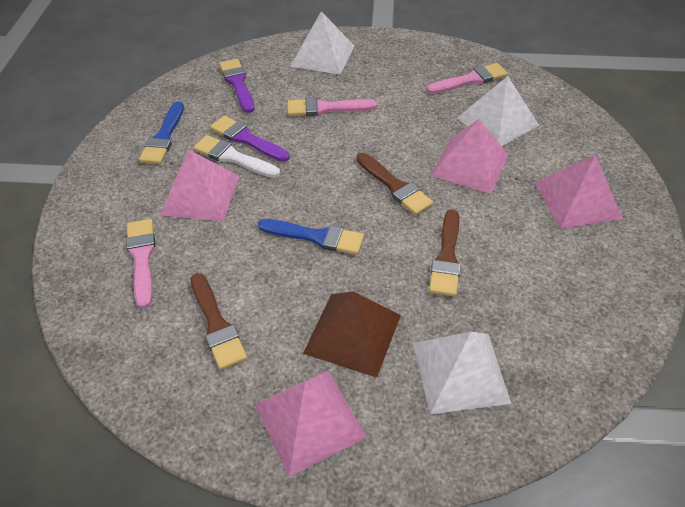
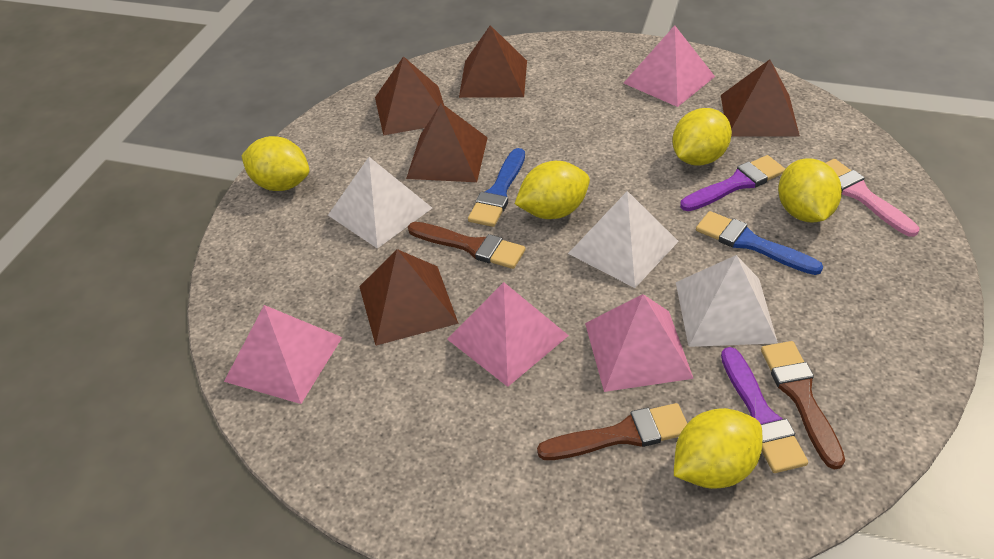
brown pyramid: [303,291,401,378] = 1 -> [359,249,459,346] [375,56,444,136] [406,103,488,182] [459,25,527,98] [721,59,800,137] = 5
pink brush: [126,219,155,309] [287,97,377,116] [426,63,508,94] = 3 -> [826,159,919,237] = 1
white brush: [193,135,280,178] = 1 -> none = 0
yellow lemon: none = 0 -> [241,136,309,191] [515,161,590,219] [672,108,732,166] [674,408,763,489] [778,158,842,222] = 5

